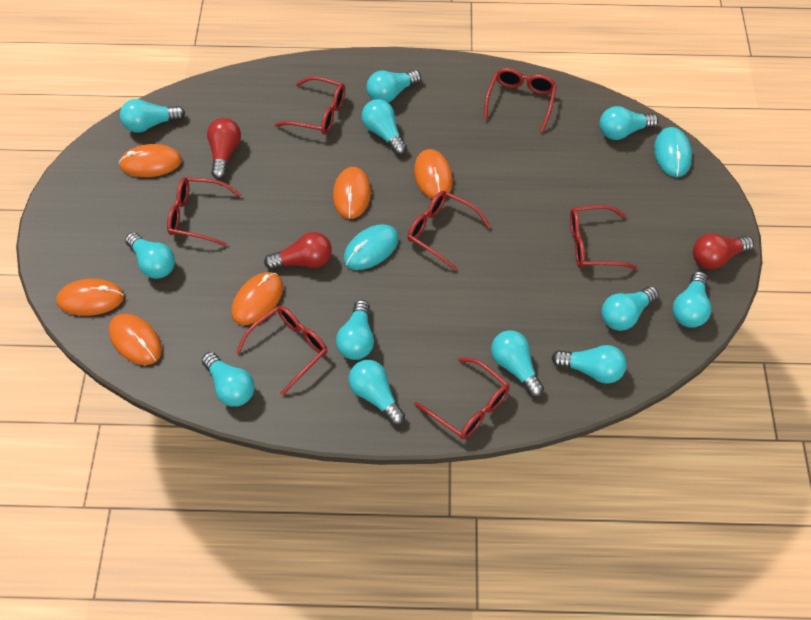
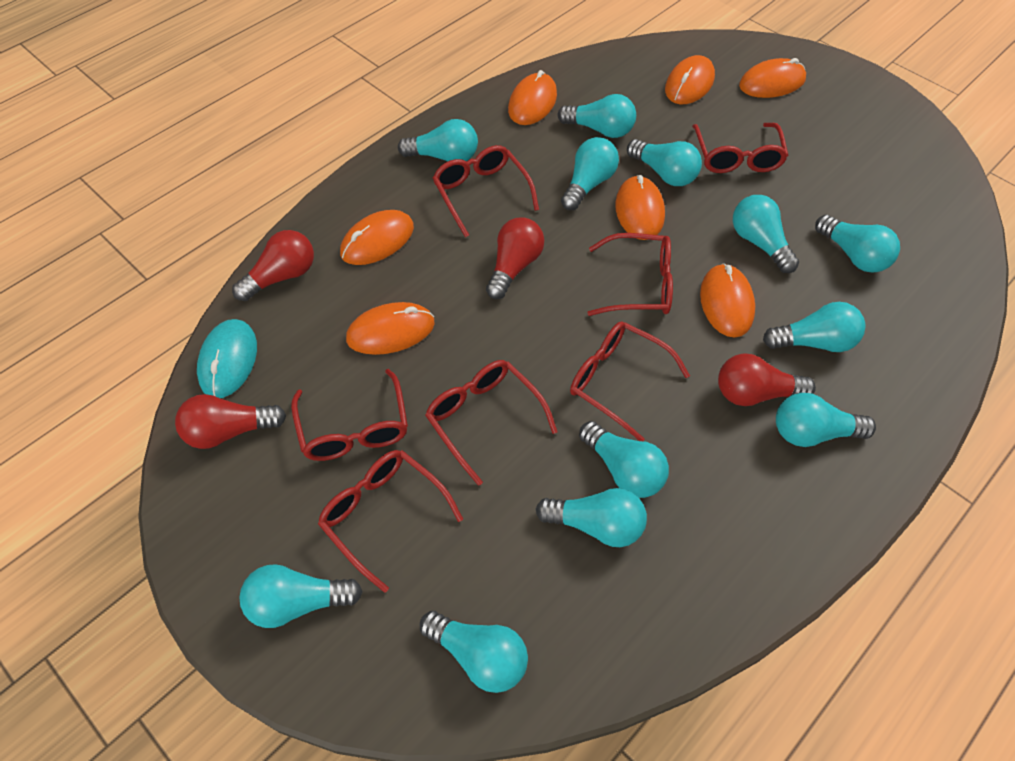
orange mouse: [56,279,124,316] [109,314,162,365] [119,144,182,177] [232,272,283,325] [333,167,371,219] [414,149,453,199] = 6 -> [340,210,414,265] [346,302,435,355] [508,70,557,125] [615,175,665,240] [665,55,715,104] [700,263,755,338] [739,58,806,98] = 7
red light bulb: [207,118,241,179] [264,232,332,270] [693,233,754,269] = 3 -> [175,394,286,449] [232,230,314,301] [486,217,544,299] [718,354,816,406] = 4
turquoise mouse: [343,224,399,270] [654,127,692,177] = 2 -> [197,319,257,398] = 1

